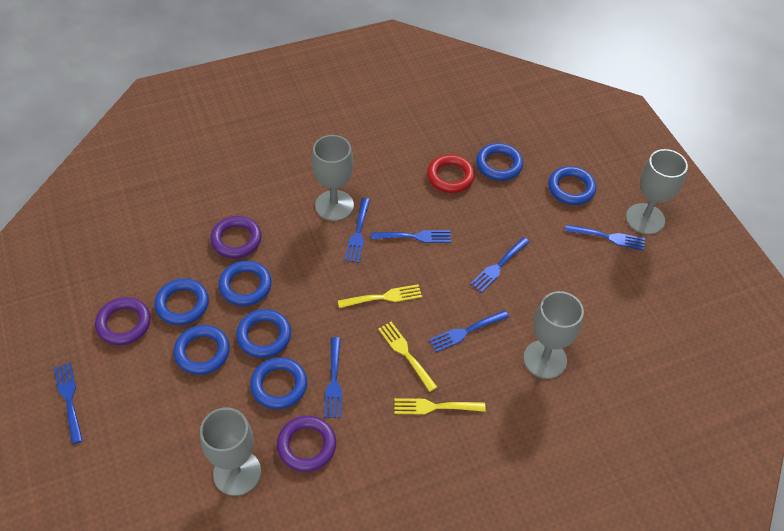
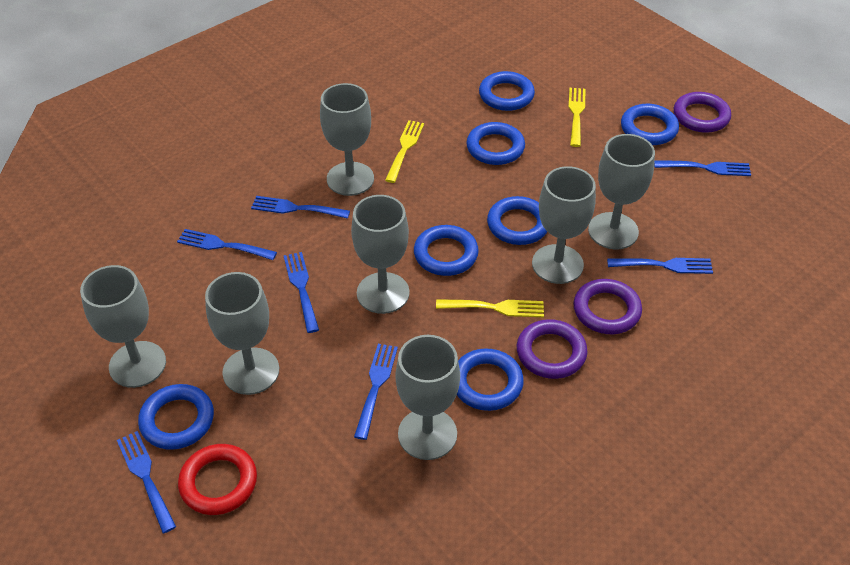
grey goblet: [200,407,261,496] [312,135,354,221] [524,291,584,379] [626,149,688,235] = 4 -> [80,265,166,388] [205,272,279,395] [320,83,374,196] [351,195,409,314] [395,335,460,460] [532,166,596,284] [588,134,655,250] = 7

